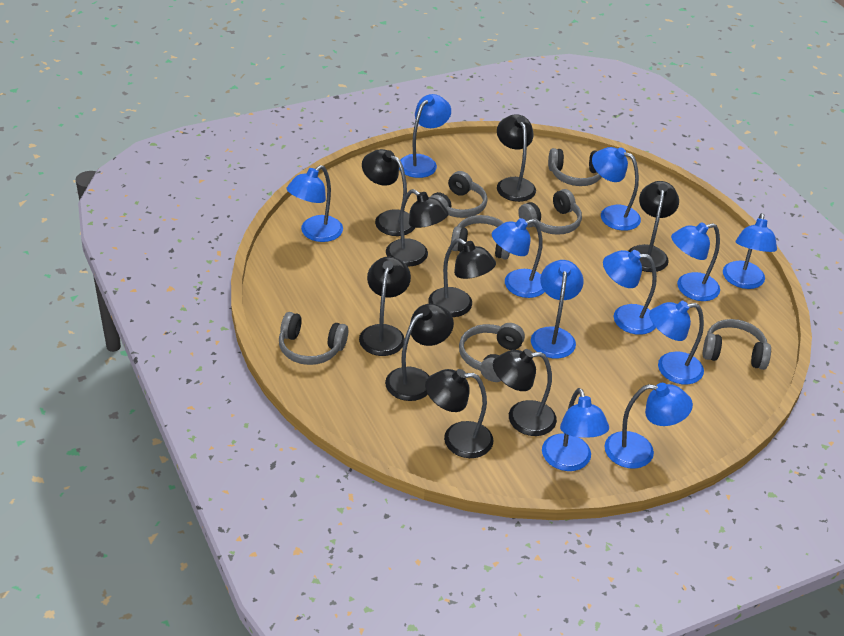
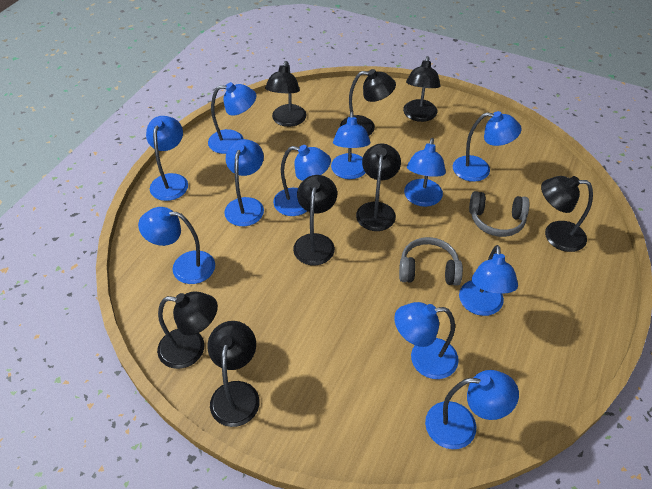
black lamp: [359,257,411,356] [362,149,415,236] [385,304,454,401] [386,189,449,267] [425,369,493,458] [428,238,496,317] [493,349,557,436] [497,114,536,202] [629,181,679,272] = 9 -> [157,291,218,369] [207,321,260,427] [265,61,307,127] [293,175,337,265] [340,69,396,136] [356,144,401,231] [403,56,440,122] [541,176,593,252] = 8
grey headphones: [279,312,348,365] [430,171,487,218] [451,215,510,260] [459,323,525,382] [518,189,582,235] [548,148,601,186] [703,319,771,370] = 7 -> [399,237,463,286] [469,191,529,237] = 2

